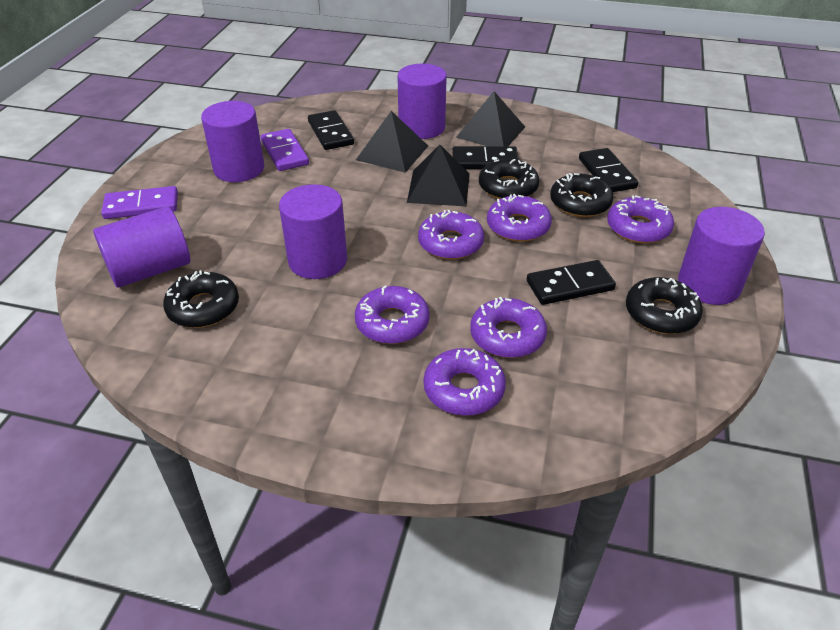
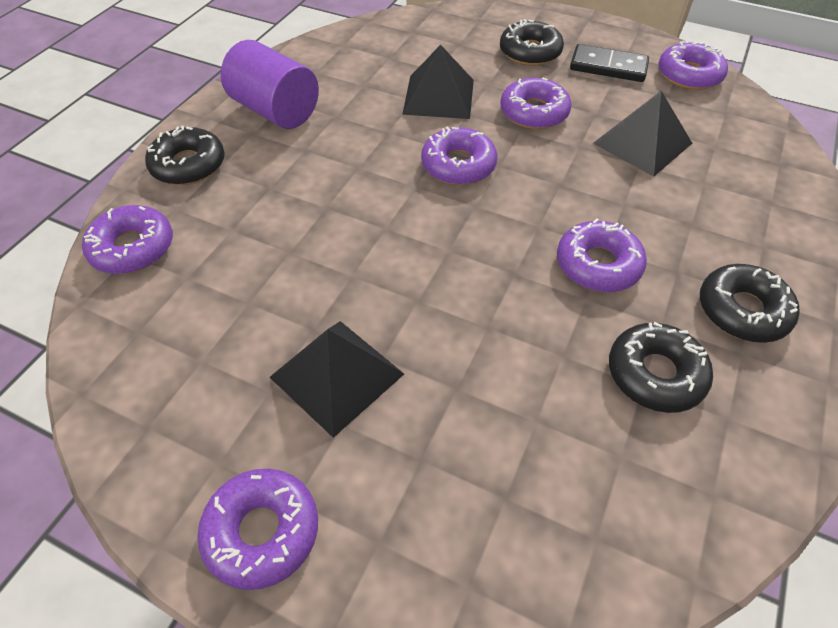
black domino: [308,110,354,150] [452,146,519,169] [527,260,616,305] [579,148,639,192] = 4 -> [570,44,649,82] = 1
purple cylinder: [93,206,190,288] [201,101,264,182] [279,184,347,279] [397,64,447,139] [678,207,765,305] = 5 -> [221,40,319,129] = 1
purple domino: [101,186,178,219] [261,129,309,171] = 2 -> none = 0

